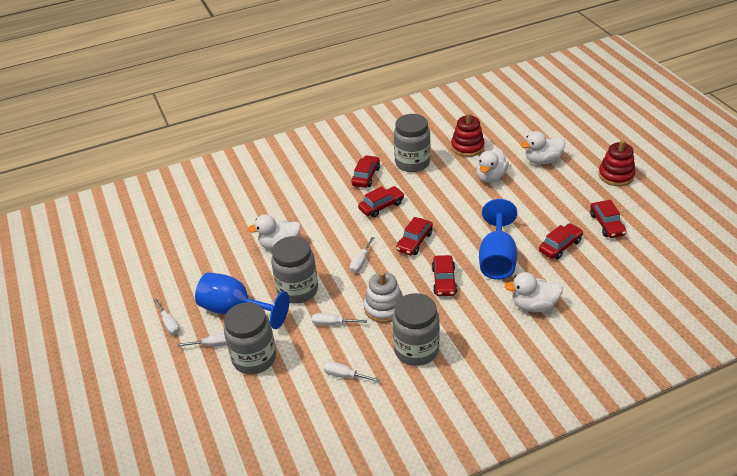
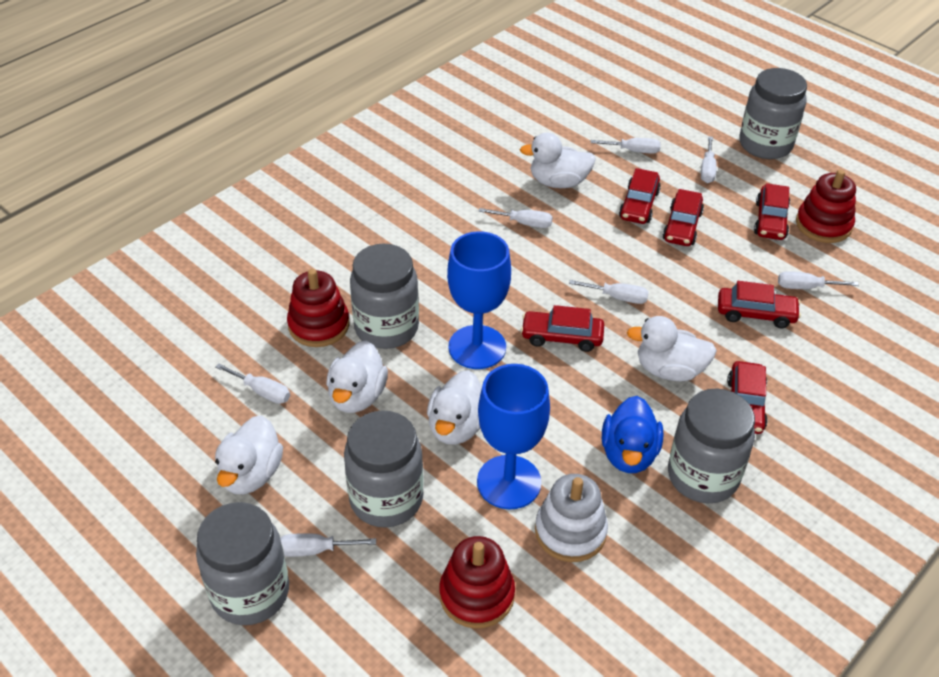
blue duck: none = 0 -> [602,396,663,473] = 1
grey jar: [224,302,276,374] [271,236,318,304] [392,293,440,366] [394,114,431,172] = 4 -> [196,502,289,625] [344,410,424,528] [350,244,419,349] [668,388,755,503] [740,68,807,159] = 5
red stacking toy: [451,113,485,157] [598,140,635,186] = 2 -> [287,269,350,347] [439,536,515,629] [796,170,856,243] = 3
white duck: [247,214,301,250] [476,148,509,183] [504,272,563,312] [520,131,565,164] = 4 -> [215,415,283,494] [326,340,388,413] [427,370,482,445] [520,132,596,188] [627,316,717,381] = 5
white screwdriver: [154,298,180,335] [177,333,227,347] [312,313,367,326] [324,361,380,382] [350,237,374,273] = 5 -> [216,363,290,404] [280,533,376,557] [478,208,553,228] [569,280,649,304] [591,138,661,154] [701,136,717,183] [778,271,859,289] = 7

